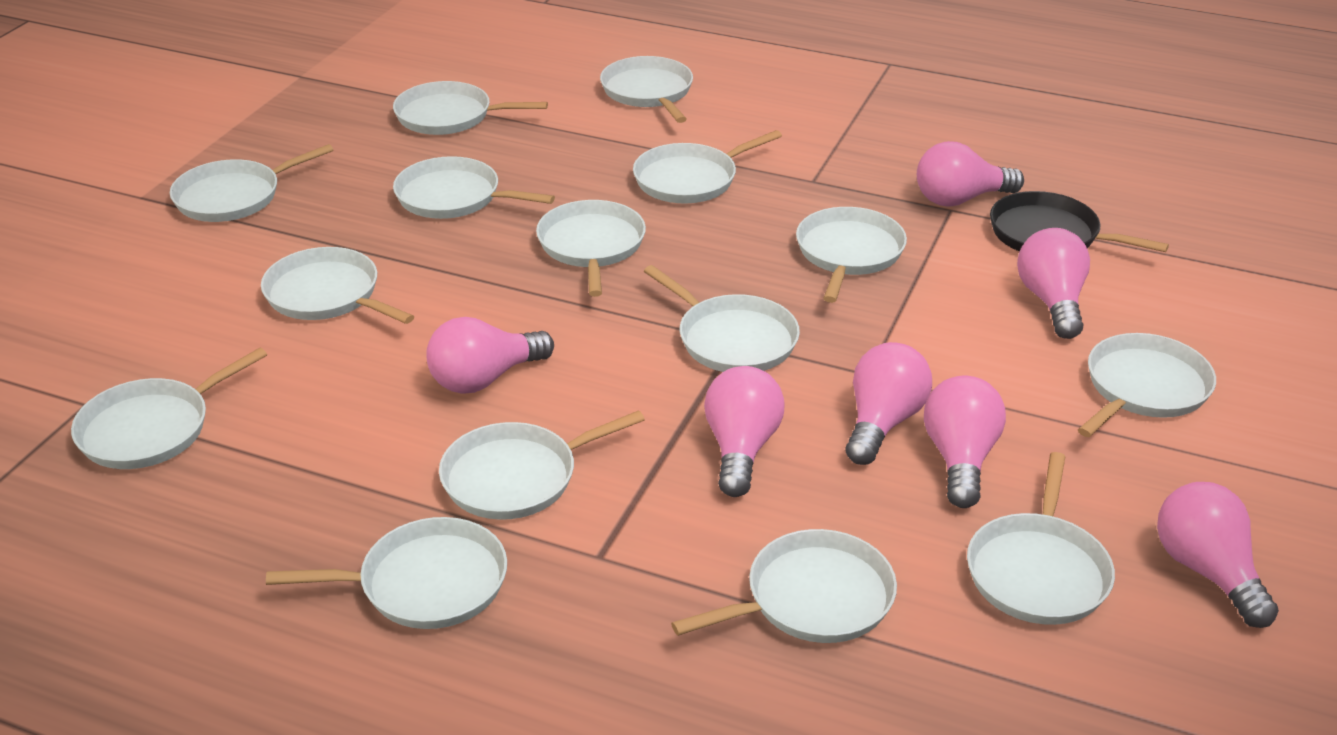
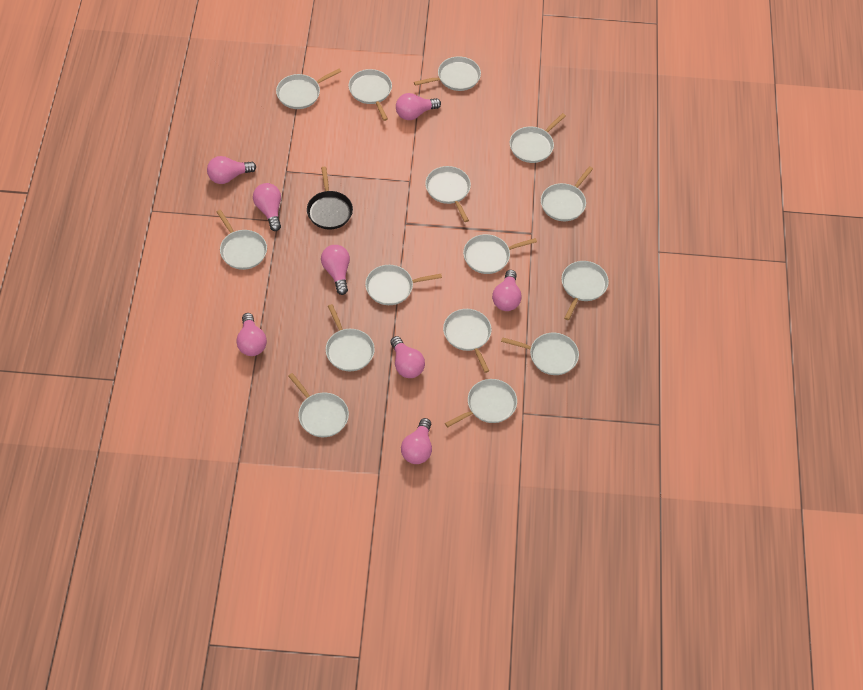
pink light bulb: [426,317,554,394] [704,366,785,497] [846,342,932,465] [917,141,1024,207] [924,376,1006,508] [1017,228,1090,339] [1157,482,1279,628] = 7 -> [207,156,256,184] [236,313,267,356] [253,183,281,231] [321,245,350,295] [390,336,425,378] [396,93,441,120] [401,418,432,464] [492,270,522,311] = 8

